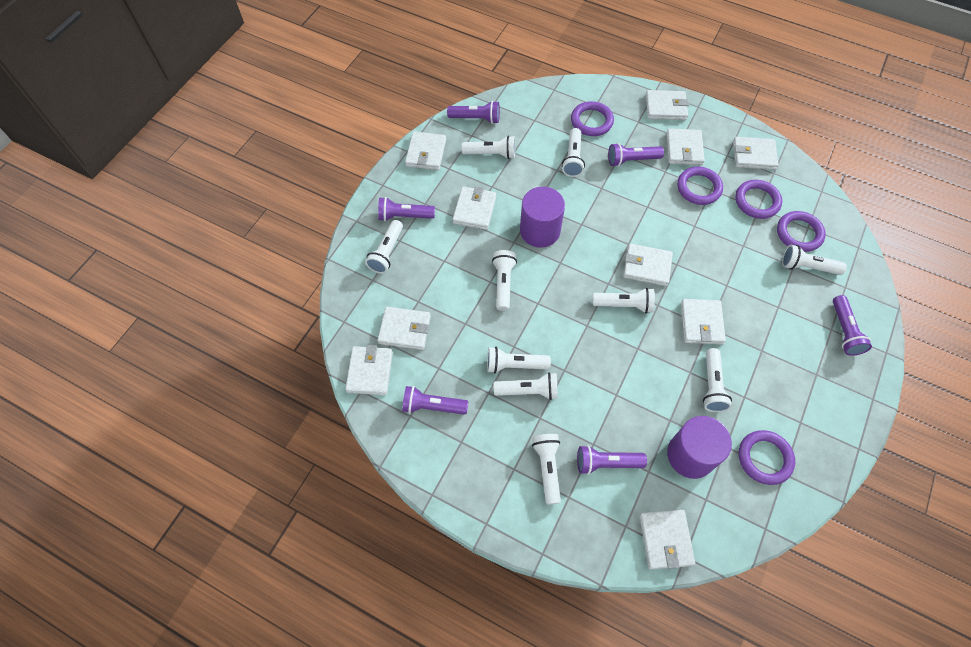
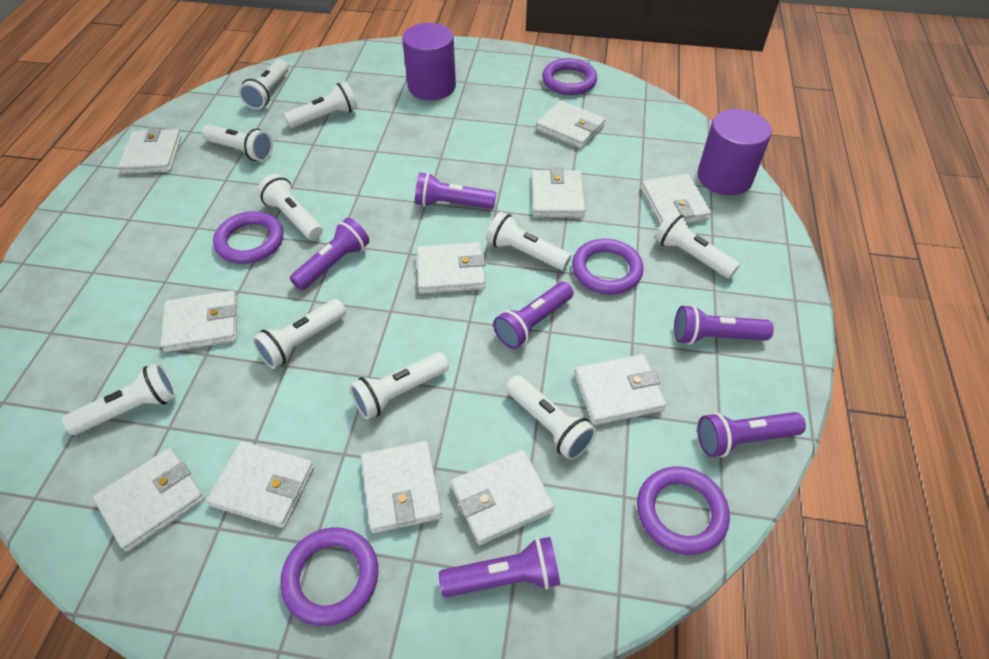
white wallet: [345,345,393,395] [377,307,431,350] [405,131,446,170] [452,186,496,230] [623,244,673,286] [639,510,695,570] [646,90,689,120] [666,128,705,165] [681,299,726,345] [733,137,779,170] = 10 -> [93,448,205,552] [118,127,182,174] [160,291,238,352] [207,441,314,528] [361,441,442,534] [417,242,486,294] [451,450,555,545] [531,167,585,218] [536,100,606,149] [574,354,666,425] [641,174,711,225] = 11

